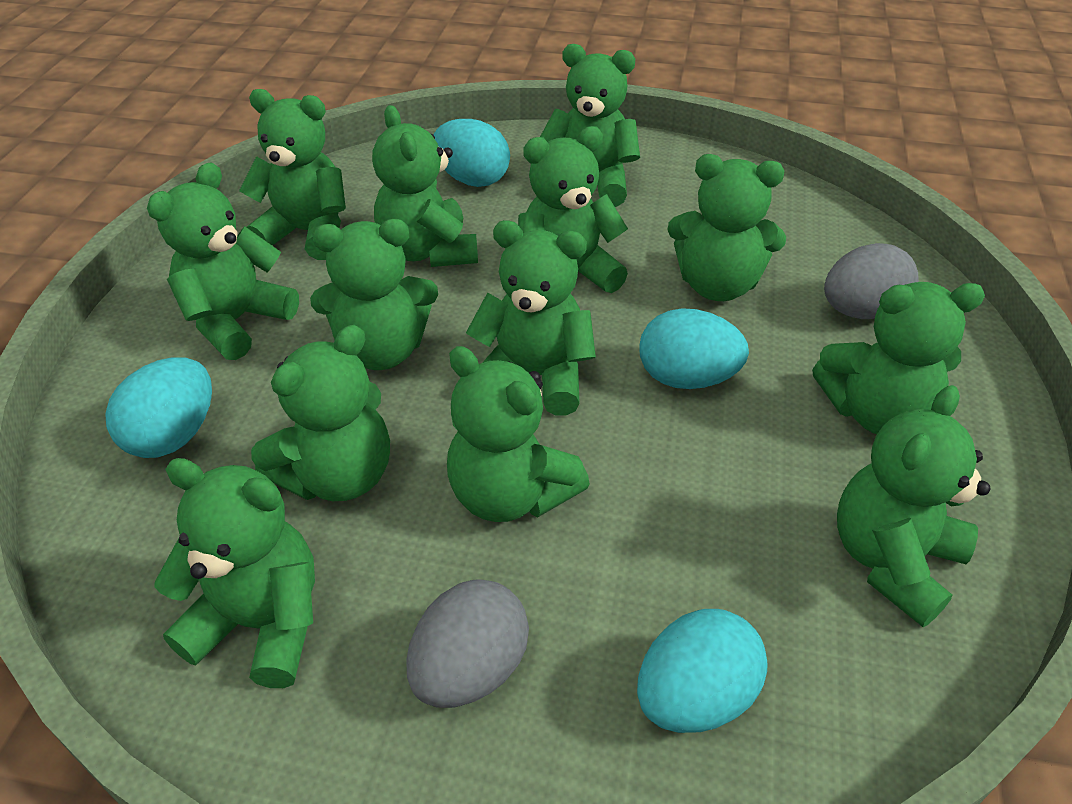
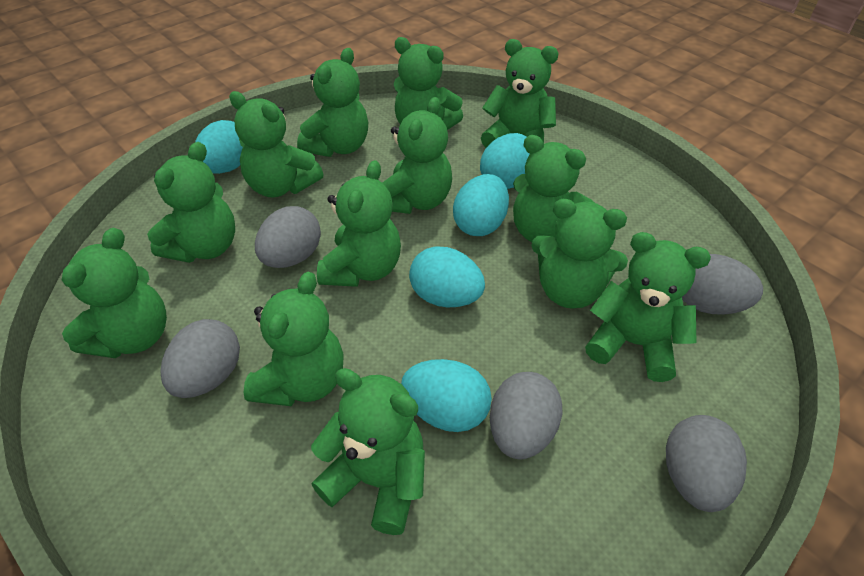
grey egg: [406,579,529,708] [824,243,919,319] = 2 -> [161,319,240,398] [255,206,321,268] [490,372,563,460] [666,415,747,512] [682,254,763,315] = 5
turquoise egg: [105,357,212,458] [434,119,510,187] [637,609,768,733] [639,308,749,389] = 4 -> [195,120,243,174] [401,359,492,432] [409,246,485,307] [453,174,509,236] [480,133,530,189] = 5

